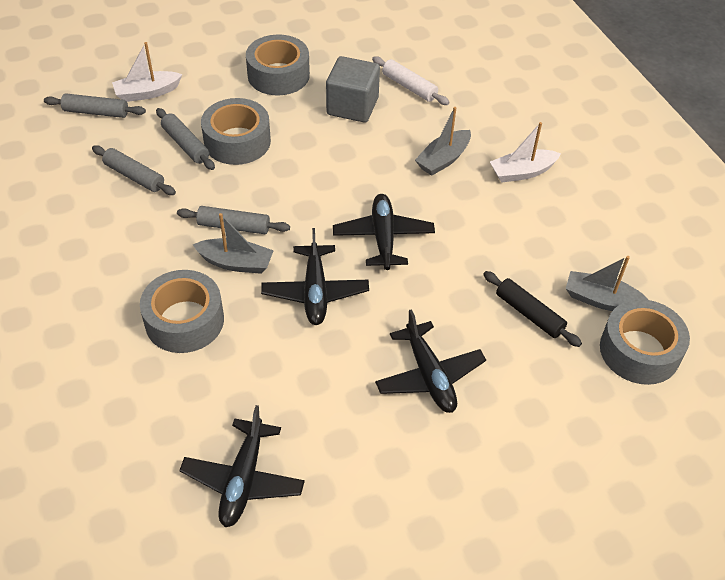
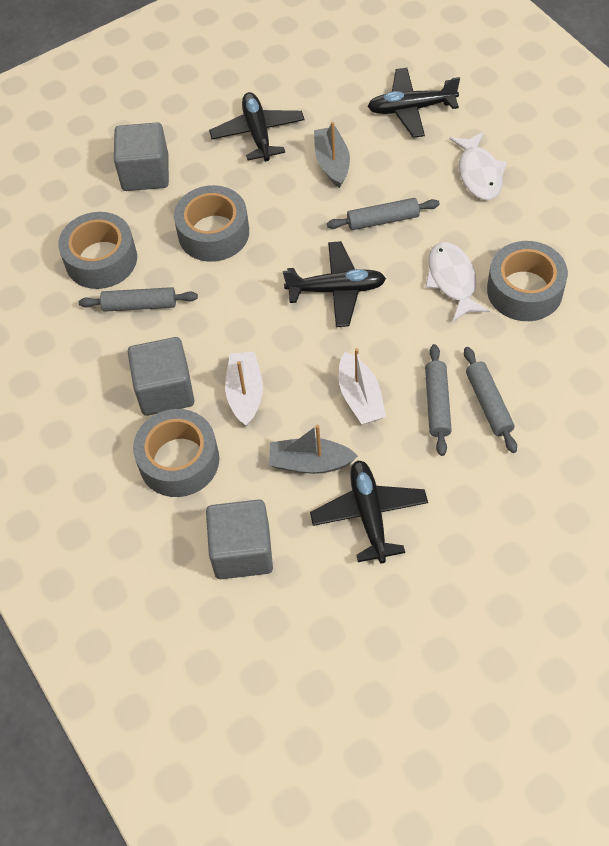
black rolling pin: [483,271,582,347] = 1 -> none = 0
grey boat: [193,213,274,274] [415,107,471,176] [566,256,648,311] = 3 -> [268,425,358,474] [314,122,350,188] = 2
grey cube: [326,56,380,122] = 1 -> [114,122,169,191] [128,337,194,416] [206,500,273,579] = 3
white fish: none = 0 -> [425,242,490,321] [449,132,507,200] = 2
white rolling pin: [372,56,449,105] = 1 -> none = 0

